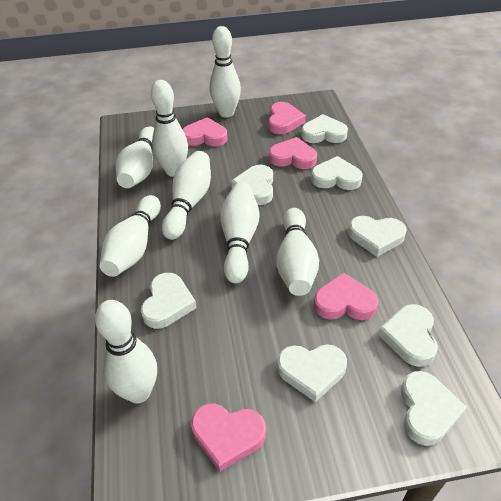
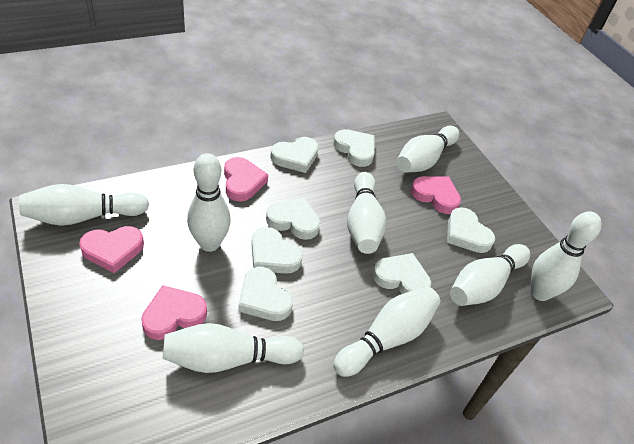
pink heart: [182,117,228,147] [191,403,266,472] [268,102,306,134] [269,137,317,169] [314,273,378,320] = 5 -> [79,226,144,273] [141,286,207,340] [224,157,268,202] [411,176,461,214] = 4
white heart: [141,273,197,329] [231,165,273,205] [277,344,347,402] [301,114,348,143] [311,156,363,190] [348,216,407,257] [378,304,438,367] [401,371,467,446] = 8 -> [238,267,293,321] [252,227,303,274] [266,197,320,240] [270,137,319,173] [333,129,375,167] [373,253,431,294] [447,207,495,253] = 7

